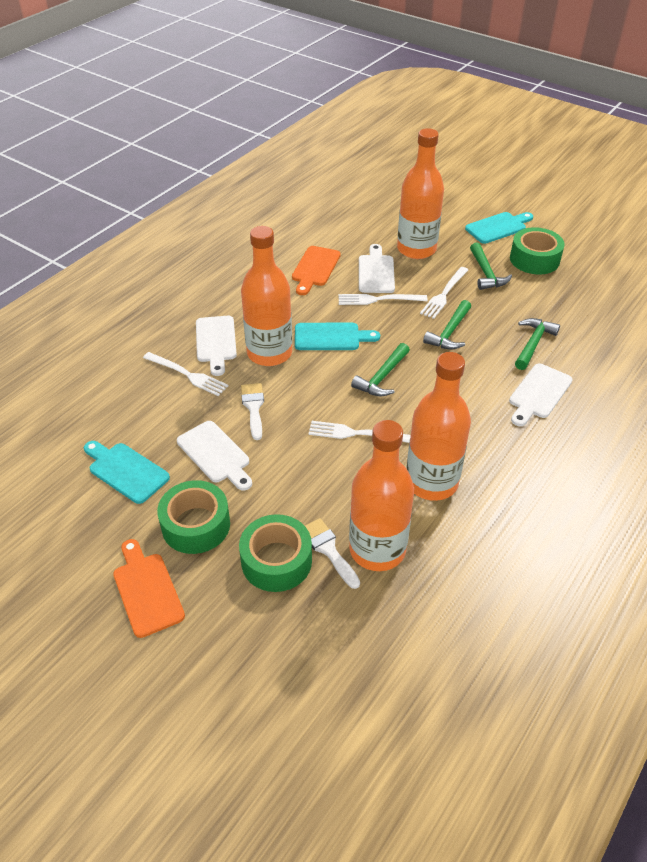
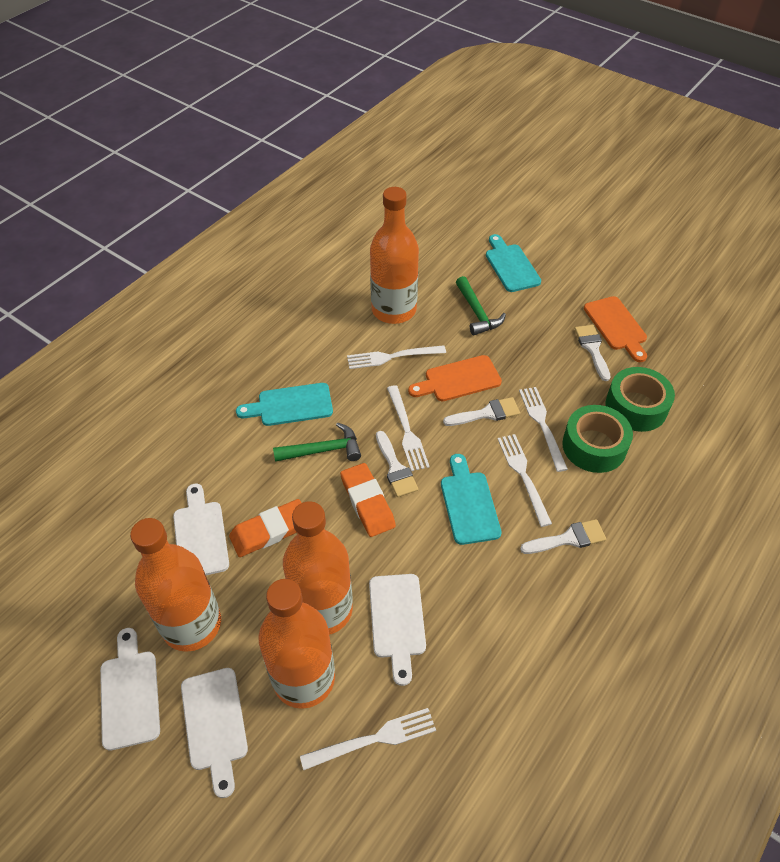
green hammer: [351,343,410,397] [423,300,471,350] [470,242,512,290] [515,318,560,370] = 4 -> [273,423,361,462] [456,276,506,335] = 2
green tape: [157,480,230,554] [239,514,312,592] [510,227,565,275] = 3 -> [562,405,633,473] [605,367,675,432] = 2
orange eraser: none = 0 -> [229,499,301,557] [340,463,396,537] = 2
white brush: [241,383,264,440] [305,518,360,589] = 2 -> [376,431,418,497] [443,397,520,426] [520,519,606,554] [574,325,610,381] = 4
white fork: [143,352,228,396] [309,421,411,443] [339,294,428,305] [420,267,468,319] = 4 -> [300,708,436,770] [347,345,446,369] [387,385,430,471] [498,434,552,527] [519,387,568,472] = 5

